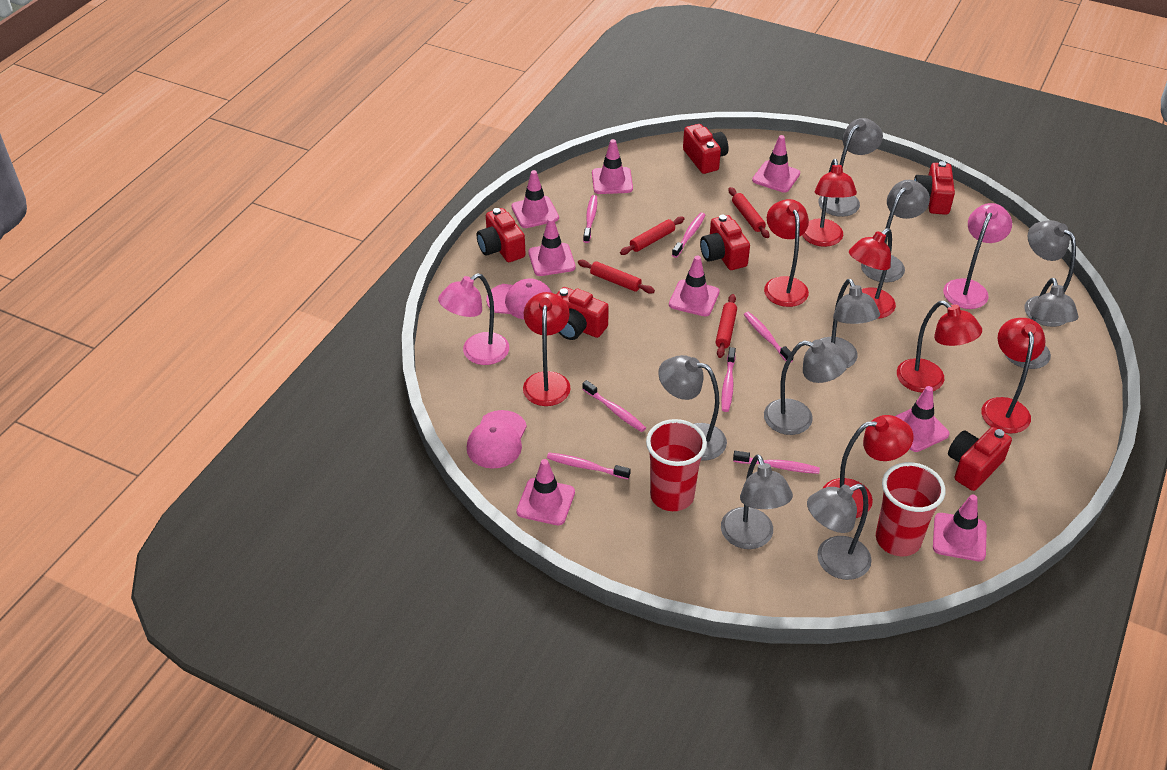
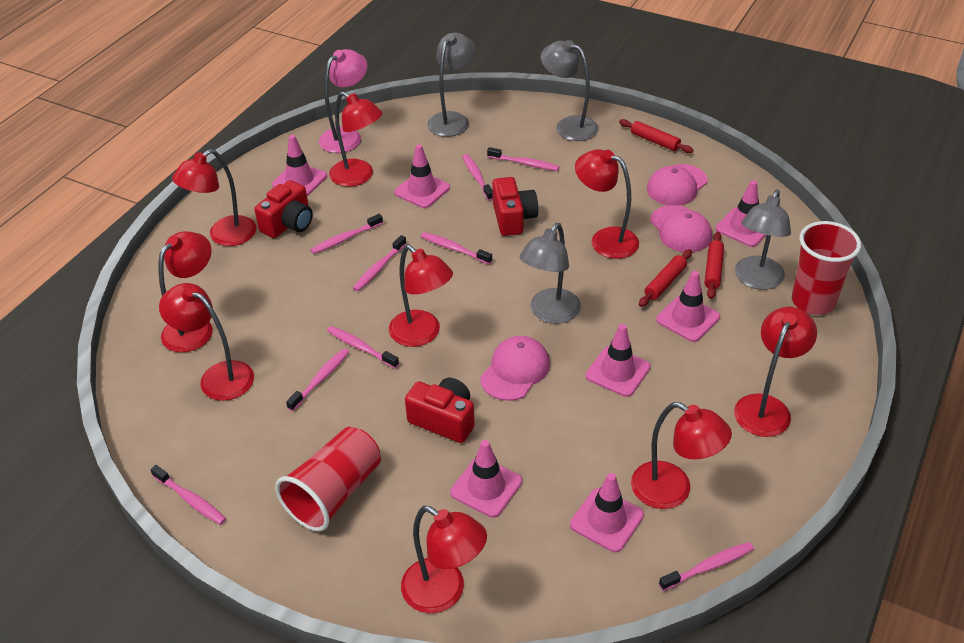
grey lamp: [658,355,727,461] [721,454,793,549] [764,339,849,435] [807,484,872,580] [818,118,883,217] [819,279,880,368] [861,180,930,282] [1005,278,1078,369] [1024,220,1076,327] = 9 -> [427,33,476,137] [520,223,581,324] [541,40,598,141] [735,190,791,290] = 4
pink cap: [467,410,527,469] [486,279,552,319] = 2 -> [480,336,550,401] [647,164,708,206] [650,205,712,253] = 3
pink lamp: [438,273,509,365] [943,203,1012,309] = 2 -> [319,49,368,153] = 1
pink toothbrush: [547,453,631,479] [583,195,597,243] [583,380,646,432] [672,213,705,258] [721,347,736,412] [733,451,820,474] [743,312,794,363] = 7 -> [150,465,226,525] [286,348,349,411] [310,214,383,254] [327,326,399,368] [353,235,407,291] [421,232,492,264] [462,154,493,201] [487,147,560,171] [659,542,754,591] = 9
pink traffic cone: [511,170,559,228] [516,459,575,525] [528,217,576,276] [592,139,633,194] [669,256,720,316] [752,135,800,192] [895,386,950,452] [933,495,987,561] = 8 -> [272,135,327,196] [394,144,450,208] [450,440,522,518] [570,473,644,552] [586,324,651,397] [656,271,720,342] [716,180,766,247] = 7
red camera: [477,208,526,262] [557,287,609,340] [683,124,729,174] [700,215,750,270] [914,161,955,215] [948,427,1012,491] = 6 -> [254,180,313,238] [405,378,475,443] [492,177,538,236] = 3
red lamp: [523,292,571,406] [764,199,809,307] [802,159,857,247] [822,415,913,518] [849,228,896,319] [897,301,982,393] [981,318,1045,433] = 7 -> [159,231,213,353] [159,283,254,401] [172,149,256,246] [329,92,383,187] [389,245,453,347] [401,506,487,613] [575,149,639,259] [631,402,732,509] [734,307,817,437] = 9
red rolling pin: [578,260,655,294] [620,217,685,255] [716,294,737,358] [729,187,770,238] = 4 -> [619,119,693,153] [639,249,692,307] [705,232,724,299] = 3

